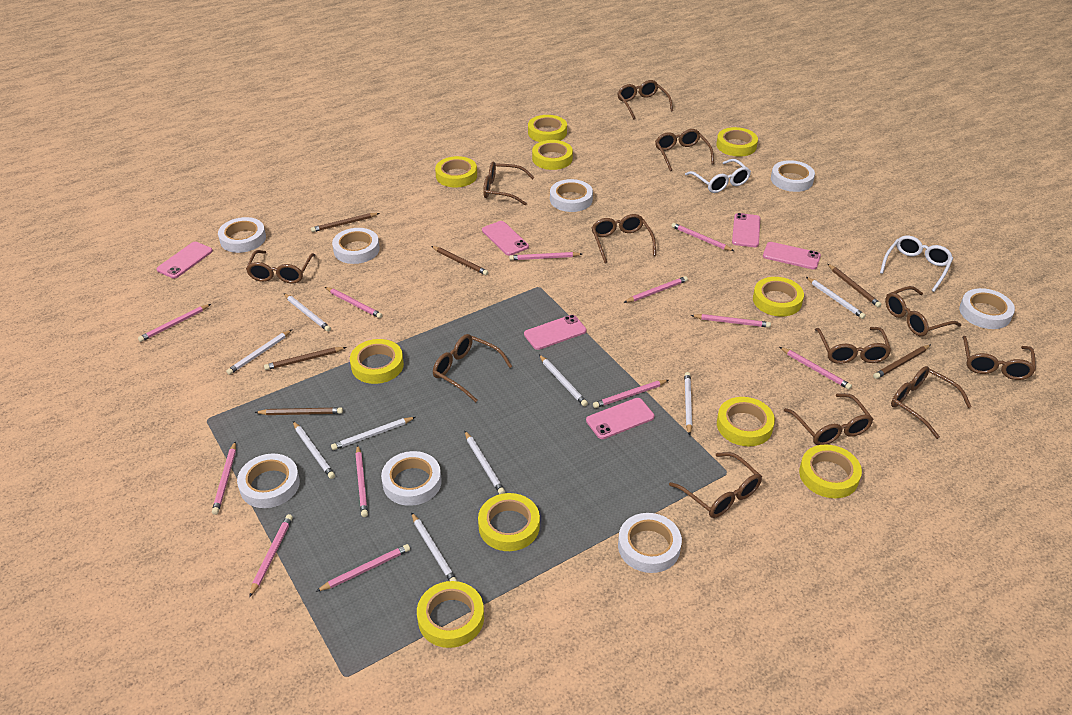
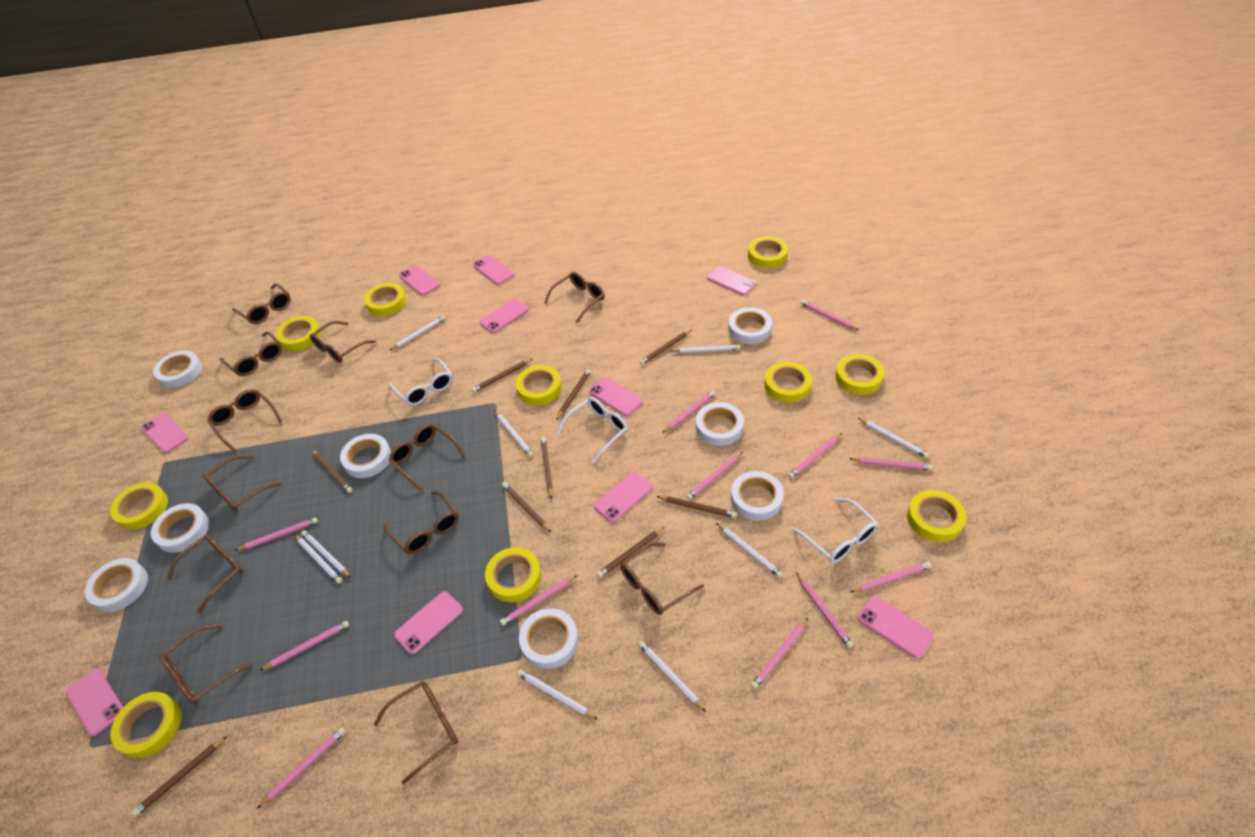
brown pencil: [254,407,343,415] [264,347,346,370] [311,213,379,232] [431,246,489,275] [828,264,882,308] [873,345,931,379] = 6 -> [131,736,227,817] [312,450,353,493] [472,359,532,393] [502,482,551,532] [541,437,553,499] [556,369,591,420] [597,527,665,578] [640,330,691,365] [656,496,737,518] = 9
pink phone: [157,242,213,279] [482,221,529,256] [524,315,586,350] [586,398,654,439] [732,213,760,247] [763,242,821,269] = 6 -> [66,669,123,736] [141,413,189,453] [394,591,463,655] [399,265,440,295] [473,255,514,285] [480,299,529,333] [589,377,643,416] [594,472,653,522] [707,266,756,295] [857,596,934,658] = 10
white glasses: [685,159,751,193] [880,235,953,292] = 2 -> [389,358,453,406] [557,397,628,463] [792,498,878,563] = 3

